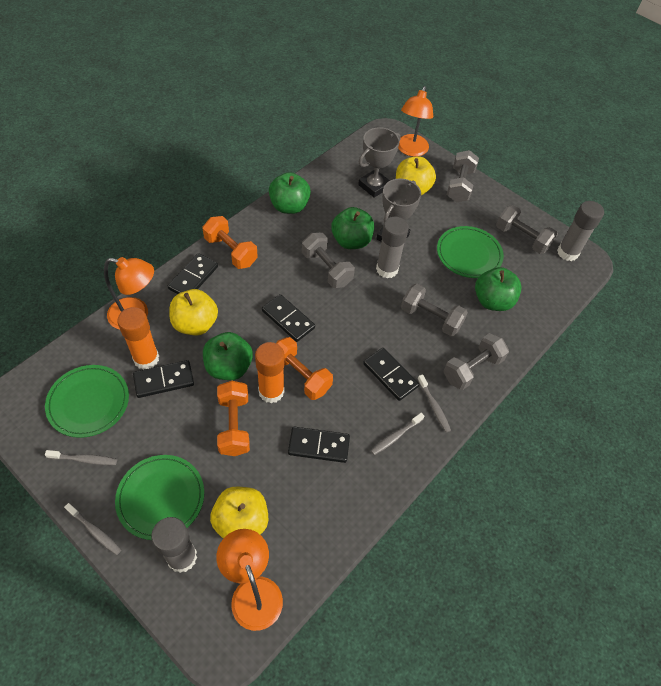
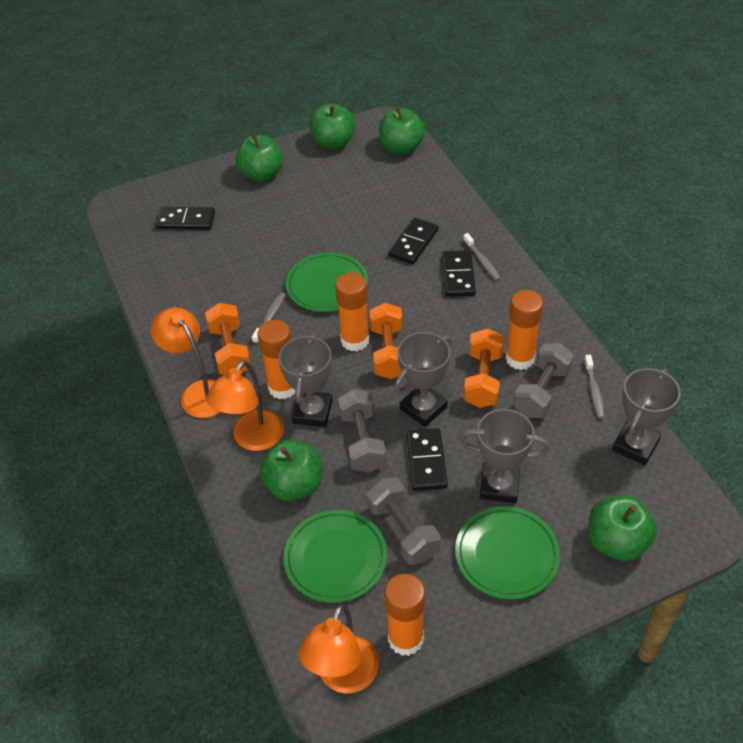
black domino: [133,360,194,398] [168,253,218,294] [262,294,315,342] [288,427,350,463] [363,348,419,401] = 5 -> [156,207,215,230] [388,218,438,264] [407,428,448,491] [442,250,476,297] = 4
green apple: [203,332,253,380] [269,172,311,214] [331,207,374,249] [475,267,522,311] = 4 -> [235,133,283,182] [259,440,322,501] [309,103,355,149] [379,106,425,155] [588,496,657,561] = 5
grey dumbbell: [302,233,355,288] [401,284,468,336] [444,333,509,390] [447,150,479,202] [496,205,558,254] = 5 -> [338,389,386,473] [366,477,441,565] [513,343,574,418] = 3
grey glue stick: [151,517,197,573] [376,217,409,278] [557,201,604,261] = 3 -> none = 0
grey toothbrush: [45,450,117,465] [64,503,121,555] [371,413,424,455] [417,374,451,433] = 4 -> [252,292,286,344] [463,233,501,281] [584,355,605,419] = 3
grey trophy: [358,127,401,198] [377,178,421,242] = 2 -> [278,334,332,427] [394,332,452,427] [459,409,550,503] [612,368,681,465] = 4
orange glue stick: [117,307,159,370] [255,342,285,403] = 2 -> [258,320,296,399] [335,272,369,351] [385,574,425,656] [505,290,543,370] = 4
yellow apple: [169,289,218,336] [210,487,268,539] [396,156,436,195] = 3 -> none = 0

